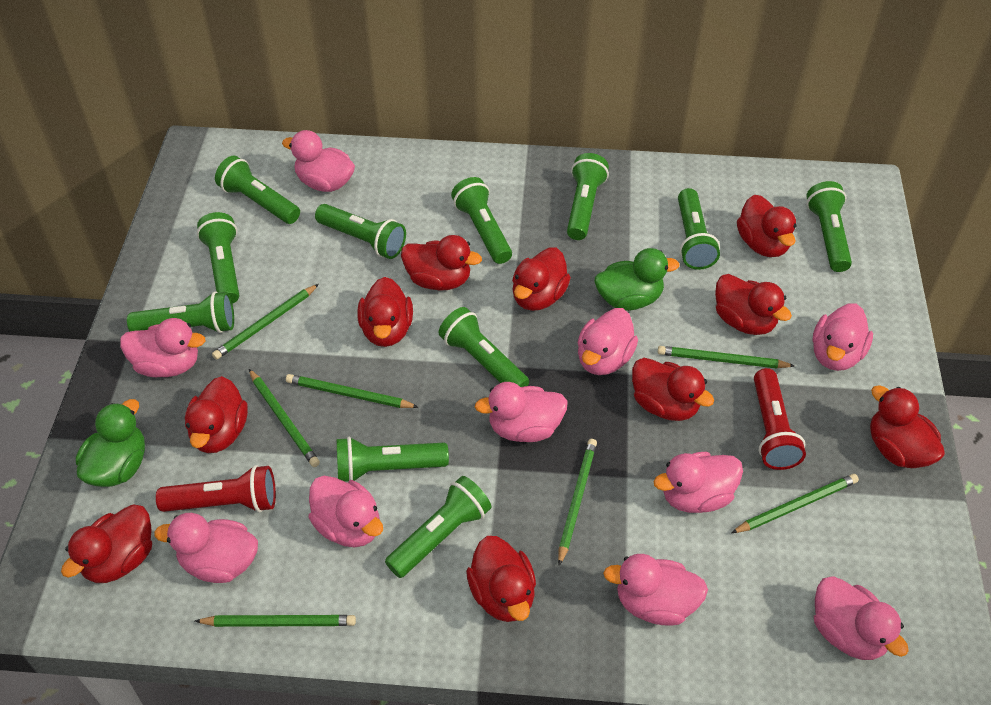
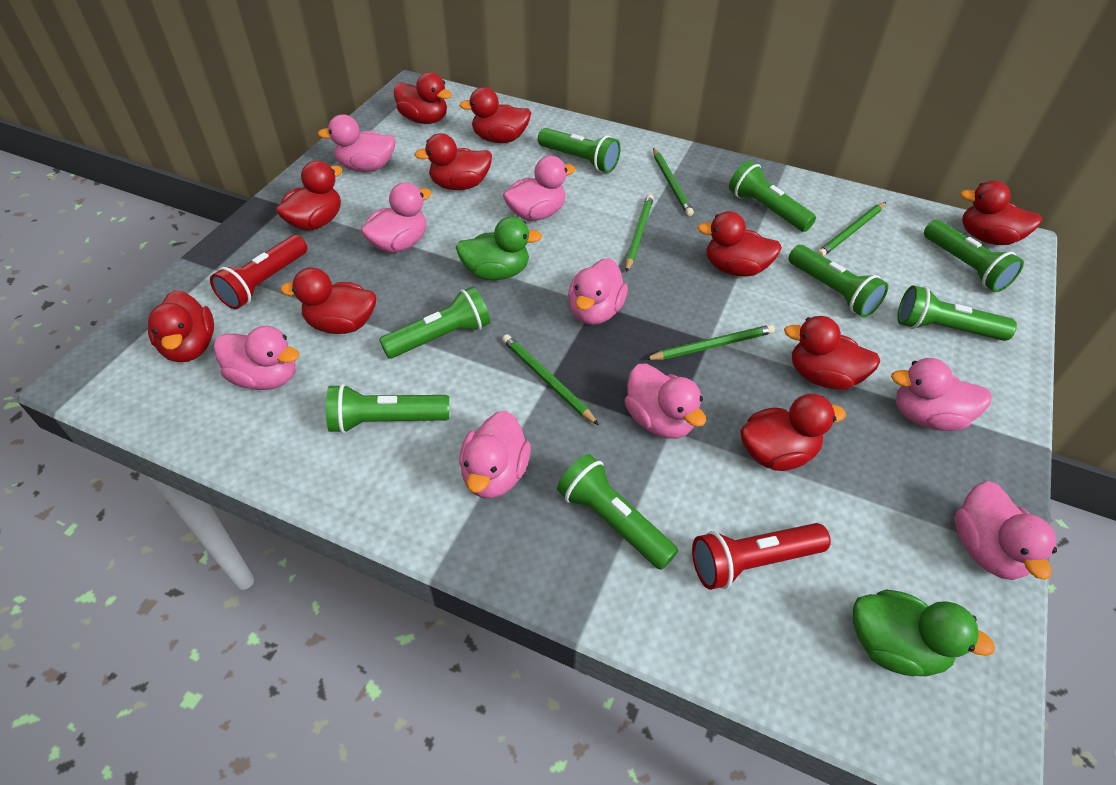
green flashlight: [127,291,234,333] [197,212,239,304] [215,156,300,224] [315,204,406,259] [337,437,449,482] [385,476,491,578] [438,307,529,387] [451,177,512,264] [567,153,609,240] [678,188,720,270] [806,181,852,272] = 11 -> [326,384,449,434] [379,287,490,359] [538,128,621,173] [557,454,678,570] [729,161,816,232] [788,245,888,317] [897,285,1017,341] [924,220,1024,292] = 8
green pencil: [195,615,356,627] [212,284,319,360] [249,369,320,467] [286,374,418,408] [558,439,597,566] [658,346,795,368] [731,474,859,533] = 7 -> [502,334,599,425] [625,194,654,272] [645,325,775,360] [653,148,694,216] [817,202,886,257] = 5
pink duck: [120,318,205,377] [154,513,258,583] [282,130,355,192] [308,476,383,547] [475,382,568,442] [578,308,638,375] [603,554,708,626] [654,452,743,513] [812,304,873,371] [814,576,909,660] = 10 -> [214,326,299,390] [318,114,396,172] [360,182,431,253] [459,411,531,498] [503,156,576,221] [568,258,628,325] [625,364,706,439] [891,358,992,431] [954,481,1057,580] = 9

